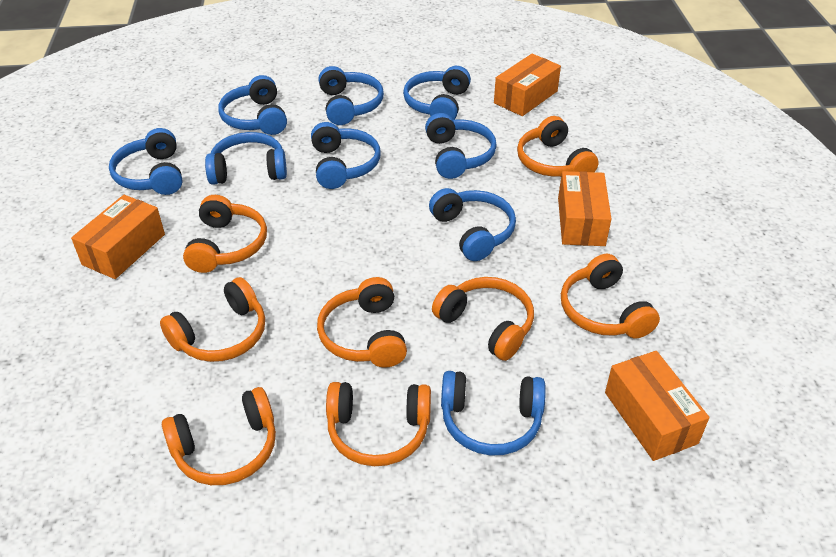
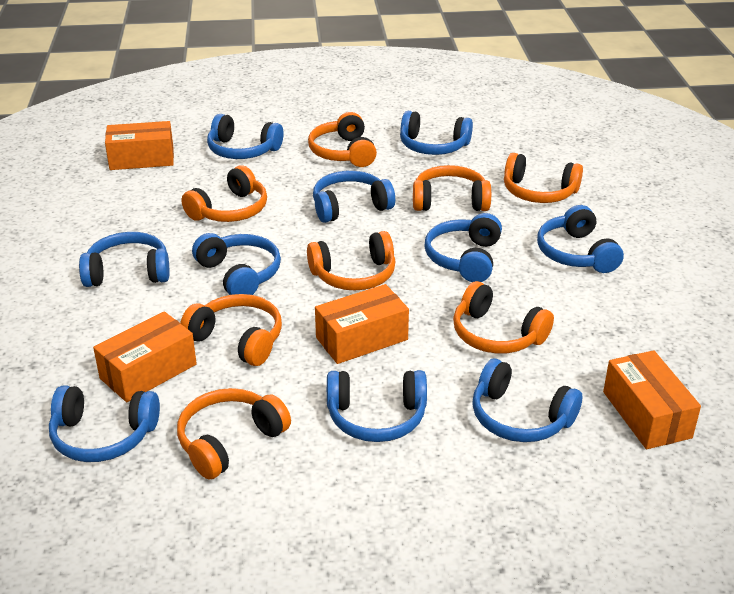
blue headphones: [109,128,183,195] [205,132,287,185] [219,75,287,135] [311,122,380,189] [318,66,384,125] [403,66,471,120] [425,113,497,179] [429,188,516,261] [441,371,546,456] = 9 -> [49,385,160,462] [79,232,169,287] [192,233,281,295] [207,114,283,159] [313,171,395,223] [327,370,427,442] [400,111,473,155] [424,213,502,282] [472,359,582,442] [537,205,624,273] = 10

